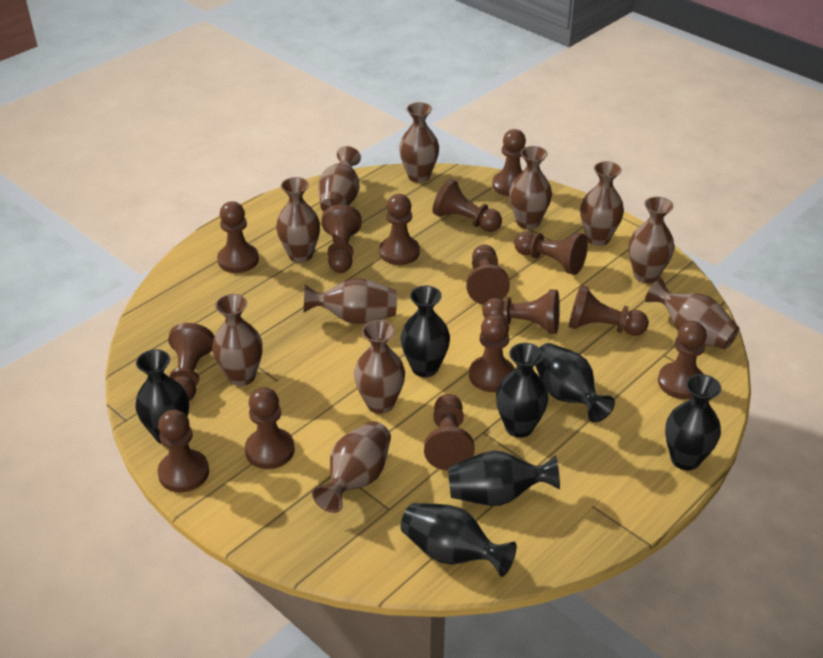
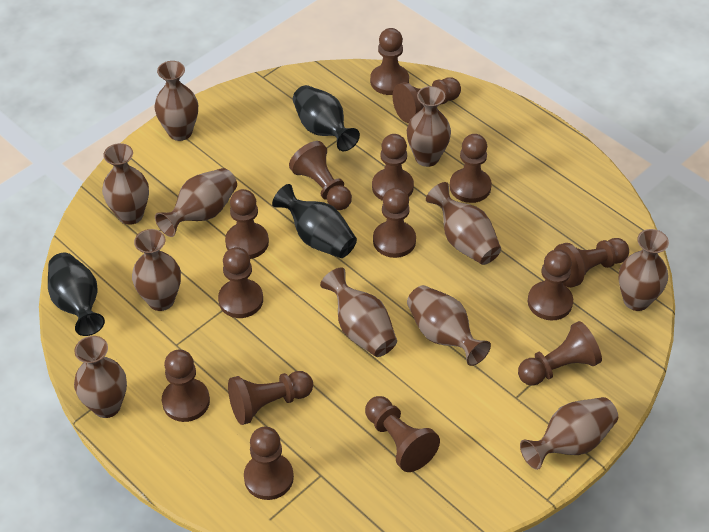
black vase: [135,349,189,444] [401,285,450,377] [401,503,517,577] [448,450,560,506] [496,343,549,438] [535,343,615,422] [665,374,721,470] = 7 -> [48,253,105,336] [272,184,357,258] [293,85,360,151] = 3

